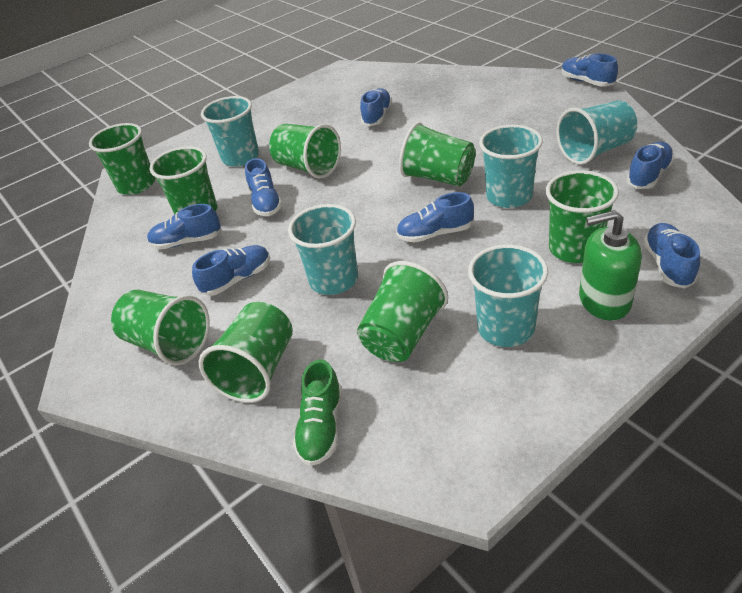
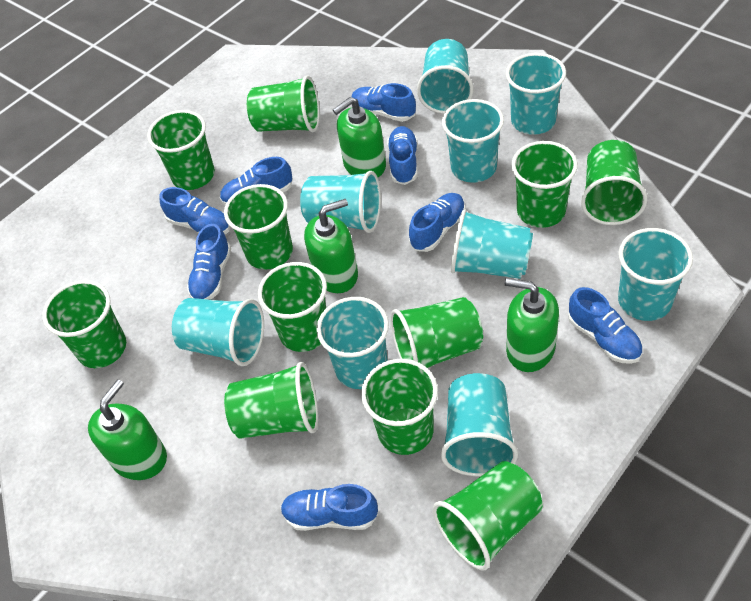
green cup: [89,123,155,195] [111,290,210,365] [150,146,217,215] [199,302,293,403] [269,124,341,179] [357,261,448,362] [399,122,475,186] [546,170,619,263] = 8 -> [42,280,126,368] [147,110,215,190] [224,184,293,269] [224,362,318,439] [247,75,319,132] [258,262,327,352] [361,359,438,455] [390,297,483,368] [433,461,543,571] [511,141,578,228] [581,140,648,225] = 11
green shoe: [293,359,342,466] = 1 -> none = 0
green soap dispenser: [579,210,642,320] = 1 -> [88,379,167,480] [304,199,358,293] [333,97,386,177] [504,278,559,372] = 4
turquoise cup: [201,96,259,167] [288,204,358,295] [468,245,548,347] [479,125,543,208] [556,100,637,165] = 5 -> [172,298,264,366] [300,171,381,233] [316,297,389,389] [417,39,473,114] [441,373,518,476] [442,99,504,183] [451,209,533,279] [506,53,566,135] [618,228,693,321] = 9

